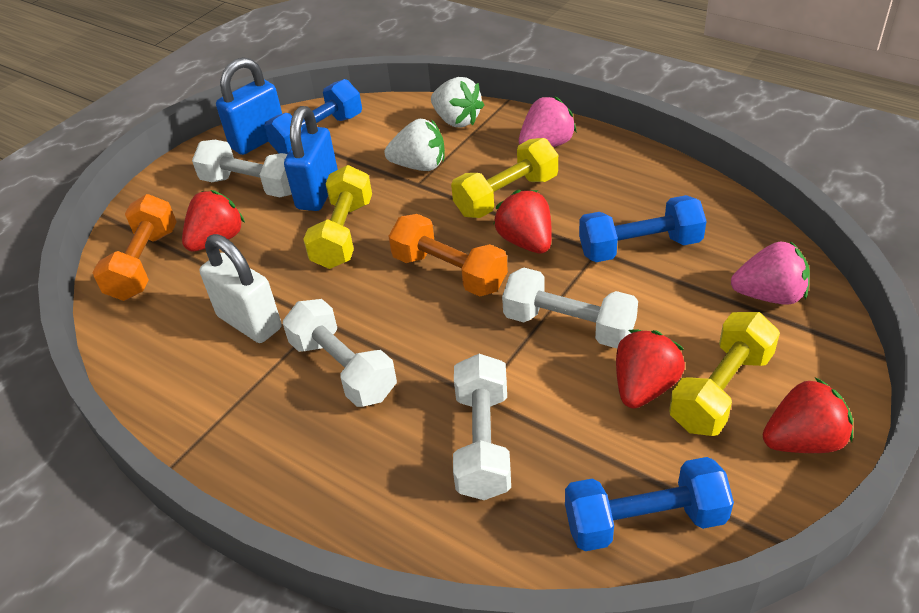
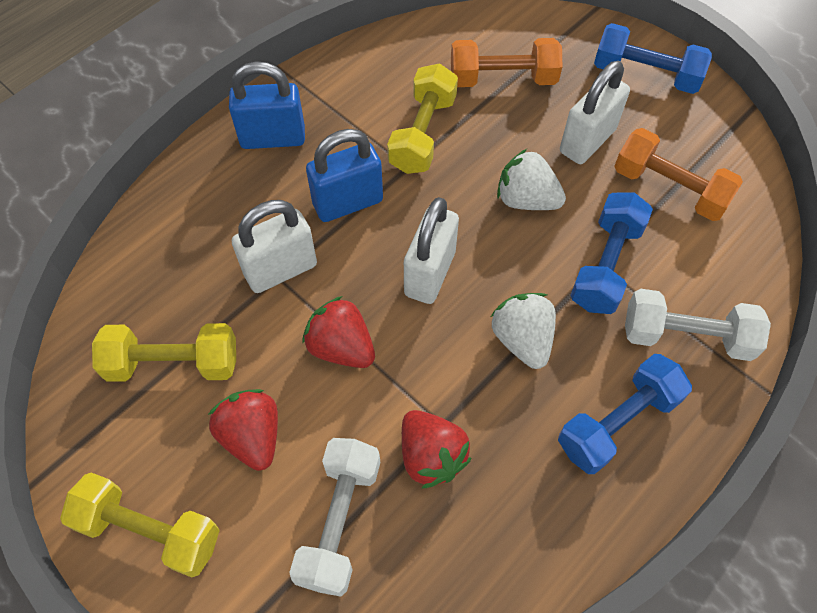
pink strawberry: [519,96,577,147] [731,241,810,305] = 2 -> none = 0
red strawberry: [182,190,245,252] [494,190,552,254] [616,330,685,409] [763,377,853,453] = 4 -> [208,389,278,471] [302,296,375,368] [402,410,472,489] = 3
white dumbbell: [192,140,292,197] [283,299,397,407] [453,354,511,500] [502,268,638,348] = 4 -> [289,438,380,597] [625,289,771,361] = 2
white padlock: [199,234,282,343] = 1 -> [232,200,317,293] [404,197,459,304] [560,61,630,164] = 3

